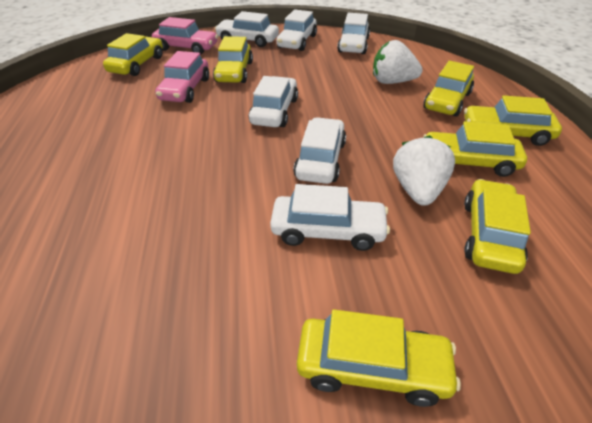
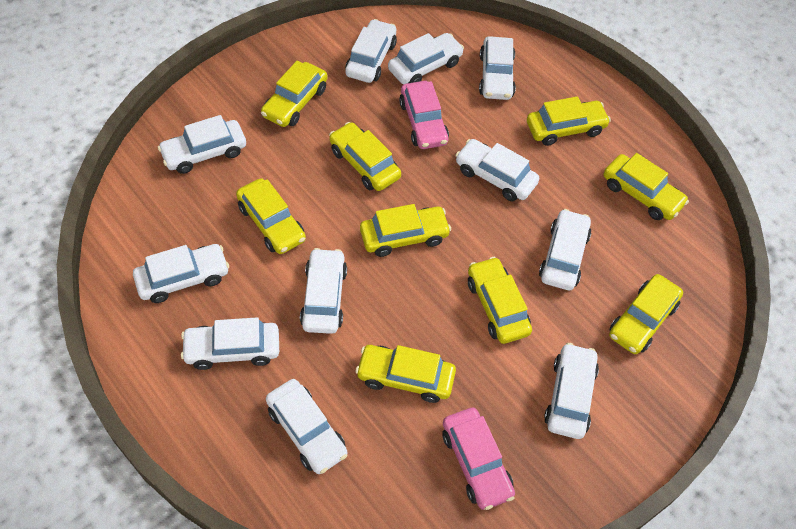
white car: [215,11,279,47] [249,76,298,127] [270,184,390,251] [277,9,317,51] [294,117,346,184] [337,13,370,54] = 6 -> [133,244,229,303] [158,115,246,174] [181,317,279,370] [266,379,347,474] [300,248,347,334] [345,19,397,83] [388,33,464,84] [455,139,539,201] [479,36,516,100] [539,209,591,290] [544,343,599,439] = 11
white strawberry: [373,40,423,84] [393,135,455,206] = 2 -> none = 0
yellow car: [103,33,163,76] [213,36,253,83] [297,309,461,407] [423,121,527,177] [424,61,474,116] [464,95,562,146] [464,179,531,274] = 7 -> [236,178,306,254] [261,61,328,127] [329,122,401,191] [355,345,456,403] [360,204,451,257] [468,257,532,344] [527,96,611,146] [604,153,689,220] [609,274,683,354] = 9

